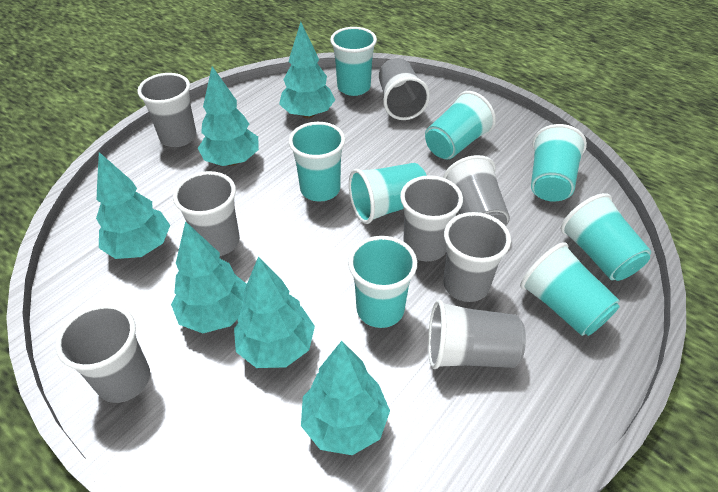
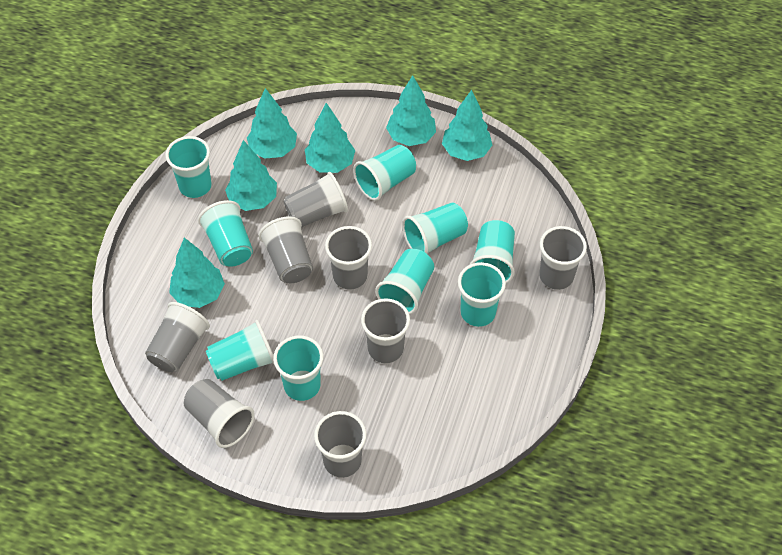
turquoise cup: [289,122,345,202] [330,27,377,96] [348,236,417,328] [349,163,427,224] [425,91,496,160] [520,242,620,336] [531,124,587,202] [561,193,651,281] = 8 -> [165,136,212,198] [198,200,253,267] [206,320,274,381] [273,335,323,401] [353,145,416,201] [375,249,435,315] [402,202,468,254] [458,262,506,327] [470,220,515,284] = 9

